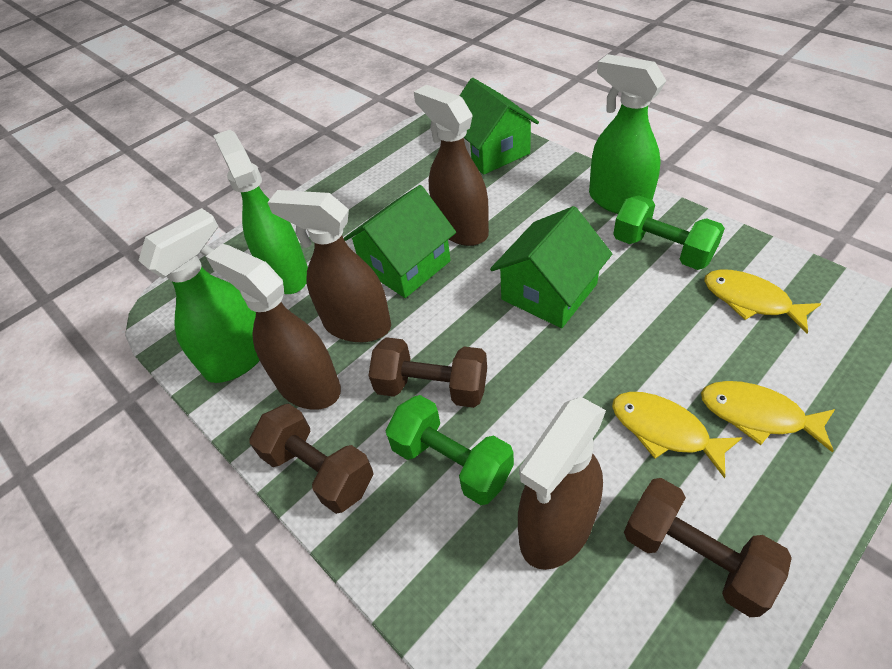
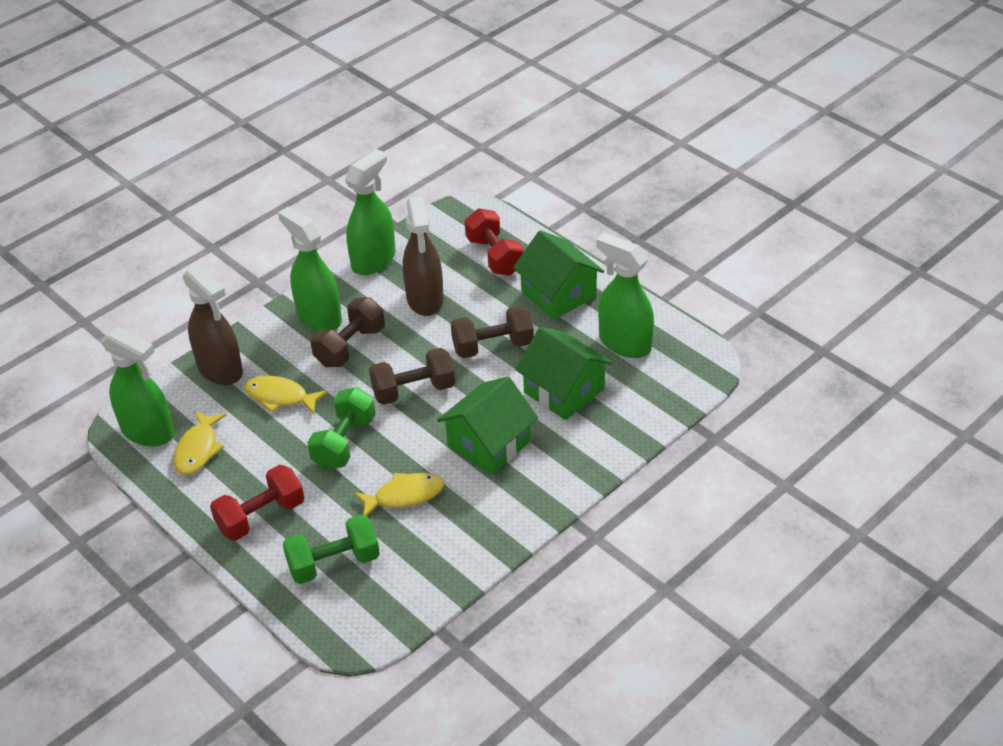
brown spray bottle: [206,244,341,410] [268,190,391,342] [414,85,489,246] [518,397,606,570] = 4 -> [183,265,243,385] [403,196,444,316] = 2
green spray bottle: [138,208,260,383] [213,130,308,294] [589,54,666,214] = 3 -> [101,326,174,447] [278,207,342,331] [345,149,396,275] [596,232,654,358] = 4
red dumbbell: none = 0 -> [210,465,304,541] [465,208,524,276] = 2

